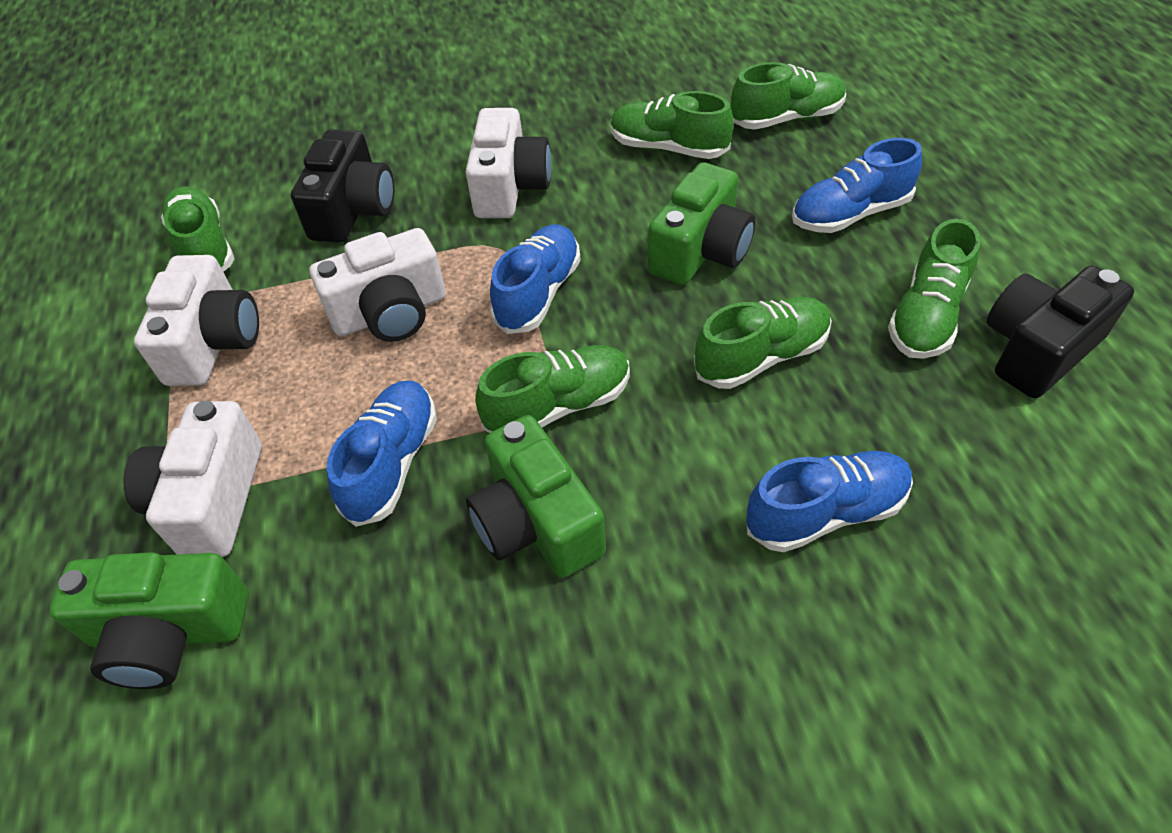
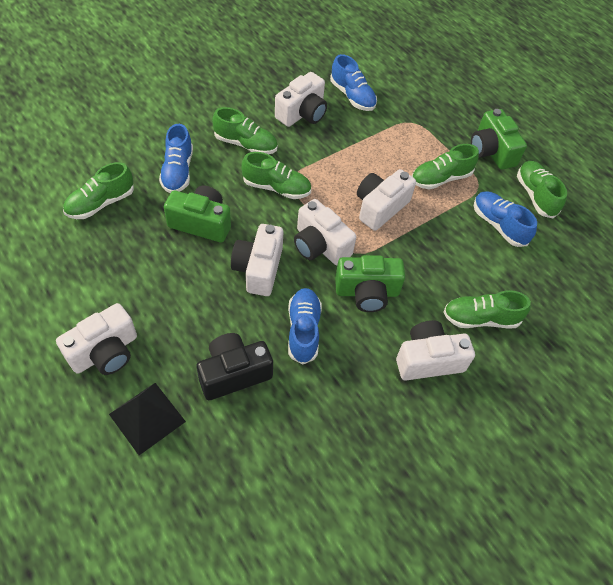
black camera: [291,129,394,243] [987,266,1134,398] = 2 -> [197,333,273,400] = 1
black pyramid: none = 0 -> [109,383,186,455] = 1
white camera: [123,400,262,557] [134,255,259,386] [309,228,446,342] [466,108,552,218] = 4 -> [56,303,137,375] [231,224,283,296] [275,72,327,127] [294,199,356,265] [357,169,416,231] [396,320,475,380] = 6

